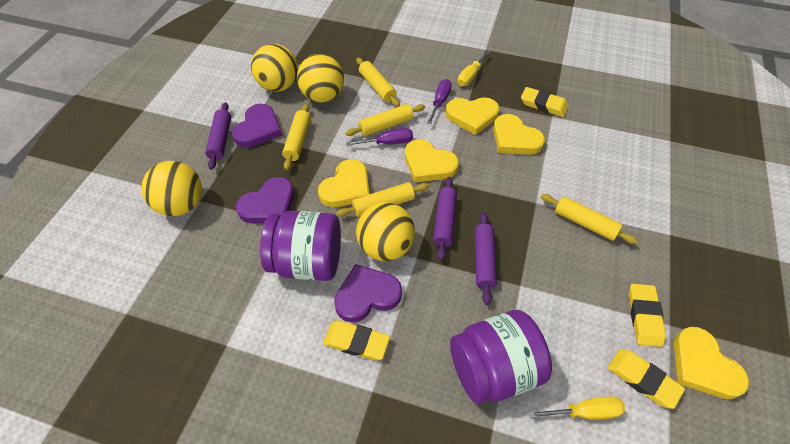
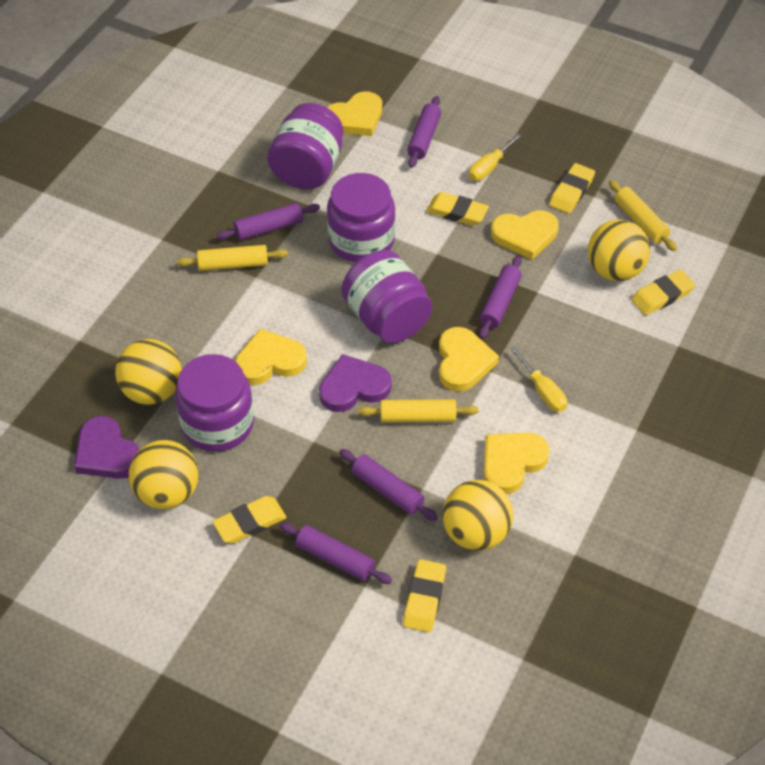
purple heart: [232,104,282,148] [236,177,294,223] [334,264,402,322] = 3 -> [74,416,140,479] [319,354,392,412] = 2
purple jar: [260,211,341,281] [450,310,552,404] = 2 -> [175,354,254,452] [267,103,343,189] [327,173,395,262] [341,250,432,343] = 4
purple rolling pin: [205,102,231,170] [433,177,457,260] [475,212,497,305] = 3 -> [217,203,320,240] [280,523,392,584] [339,449,438,521] [407,96,441,168] [479,256,522,339] = 5
purple screwdriver: [346,128,413,146] [427,79,452,124] = 2 -> none = 0
yellow eraser: [323,320,390,361] [521,87,569,117] [608,349,685,409] [629,284,666,347] = 4 -> [213,496,286,544] [403,559,446,632] [426,192,489,226] [549,163,595,214] [631,270,695,315] = 5
yellow rolling pin: [282,103,311,170] [336,182,429,217] [345,104,425,136] [356,58,400,107] [541,194,638,244] = 5 -> [177,245,288,271] [358,399,479,422] [609,180,677,251] = 3

